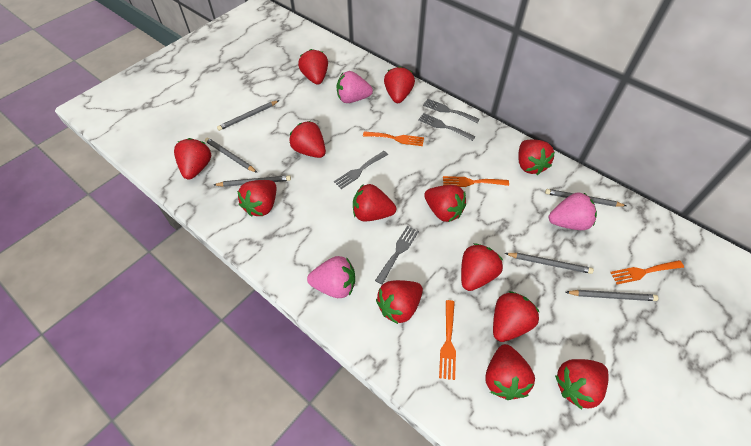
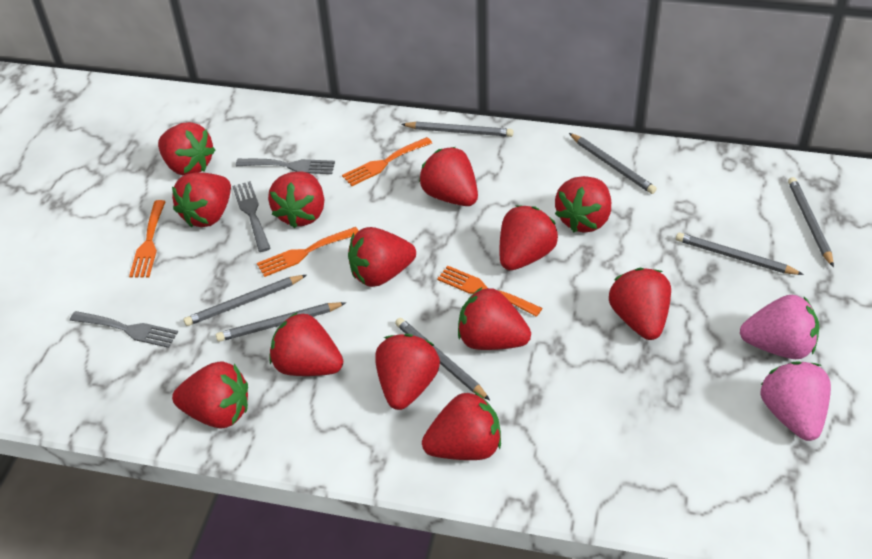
grey fork: [334,151,388,189] [375,226,419,285] [418,113,476,141] [423,99,480,123] = 4 -> [70,311,178,348] [232,181,271,252] [236,159,335,174] = 3
grey pencil: [205,138,257,173] [214,175,291,187] [217,100,279,131] [505,253,594,274] [545,189,626,207] [566,290,658,301] = 6 -> [184,275,306,326] [216,302,345,342] [395,318,490,400] [401,122,513,137] [569,133,657,194] [676,233,804,275] [788,177,834,267] = 7
pink strawberry: [307,256,355,298] [336,71,373,103] [549,192,597,230] = 3 -> [740,295,819,359] [760,361,831,441] = 2

